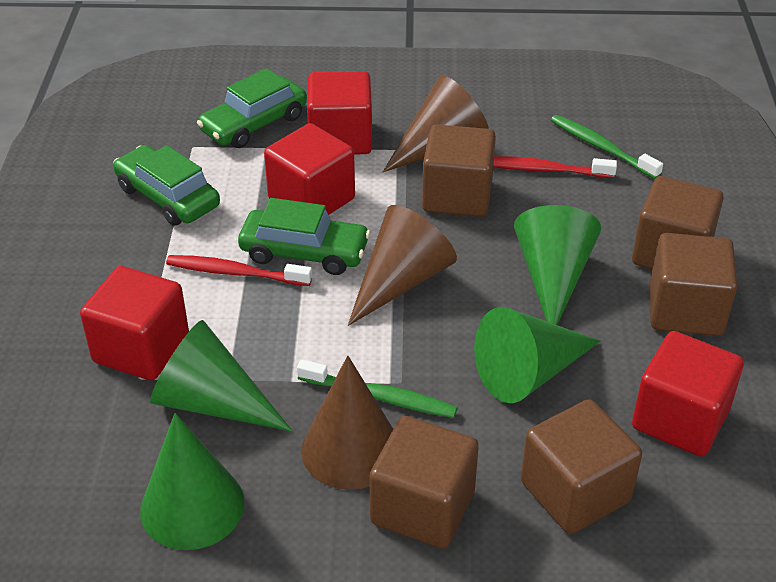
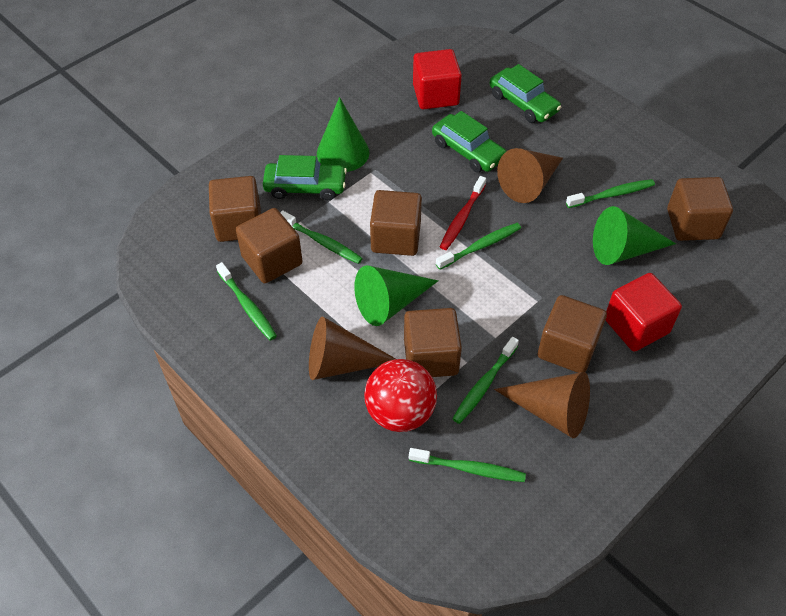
brown cube: [369,416,479,549] [422,124,496,217] [521,399,642,534] [632,176,724,269] [650,233,738,336] = 5 -> [209,176,261,242] [236,208,302,283] [370,190,422,256] [404,308,462,377] [538,295,607,373] [667,177,733,241] = 6
green cone: [140,413,244,550] [150,320,292,431] [474,307,600,403] [514,205,601,325] = 4 -> [317,97,370,172] [354,265,439,326] [593,206,676,265] = 3
green toothbrush: [297,359,458,418] [551,115,663,179] = 2 -> [216,262,277,341] [280,210,363,264] [409,448,526,482] [436,223,521,270] [452,337,519,424] [566,179,655,208] = 6
red ball: none = 0 -> [364,359,437,432] = 1
red cube: [80,266,189,380] [264,123,355,215] [307,71,372,155] [632,331,744,457] = 4 -> [413,49,462,109] [605,273,682,352] = 2
red toothbrush: [166,255,312,286] [493,156,617,178] = 2 -> [440,176,486,250] = 1

